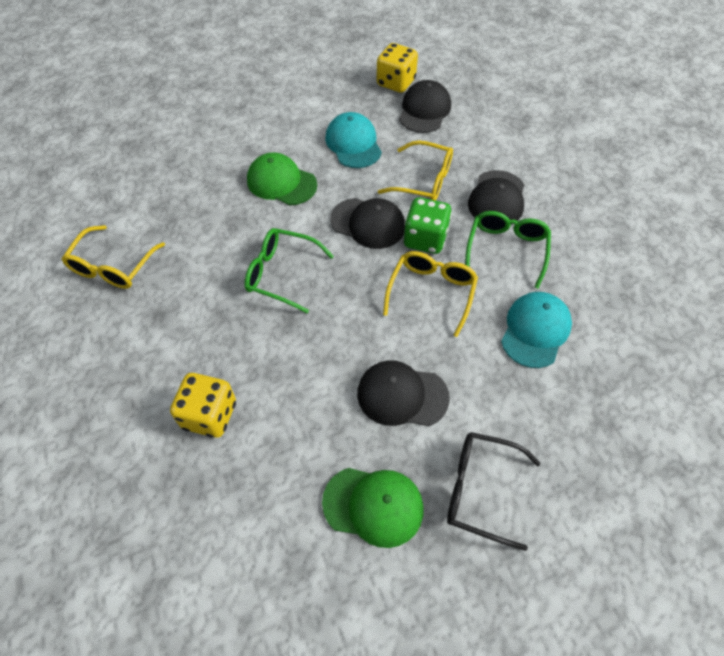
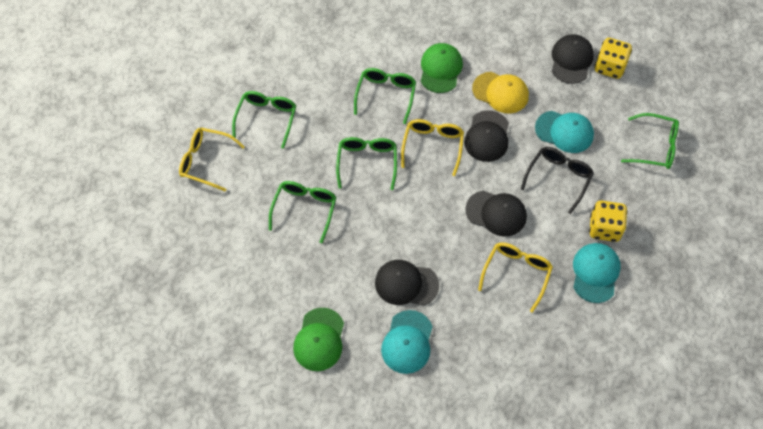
green dice: [404,197,452,254] = 1 -> none = 0
green glasses: [244,228,334,313] [465,211,551,289] = 2 -> [232,91,297,149] [269,181,336,243] [336,137,397,190] [354,68,416,124] [621,113,679,169] = 5
turquoise cap: [325,112,382,168] [501,292,572,368] = 2 -> [381,310,433,374] [535,111,594,153] [573,243,621,303] = 3
yellow cap: none = 0 -> [472,72,529,114] = 1

